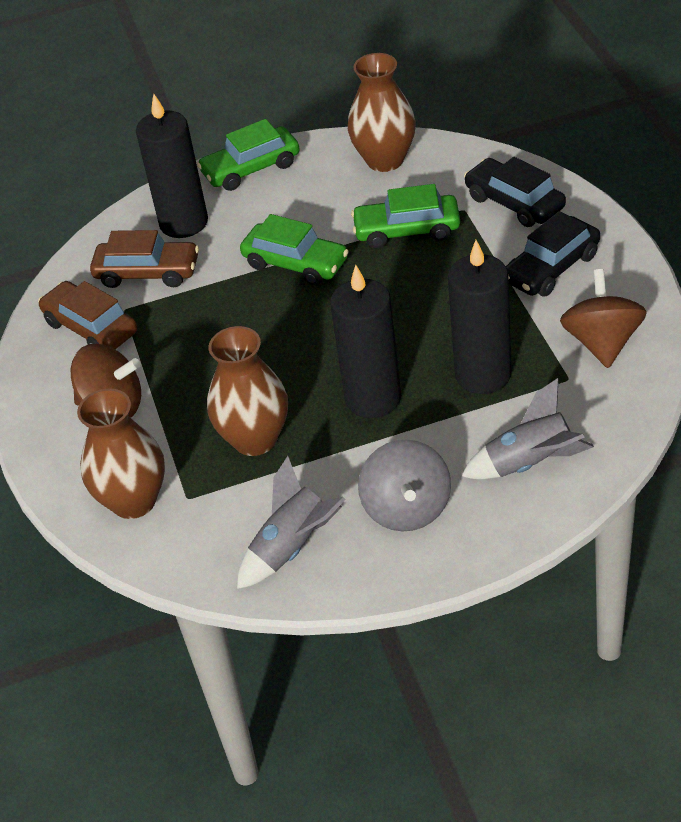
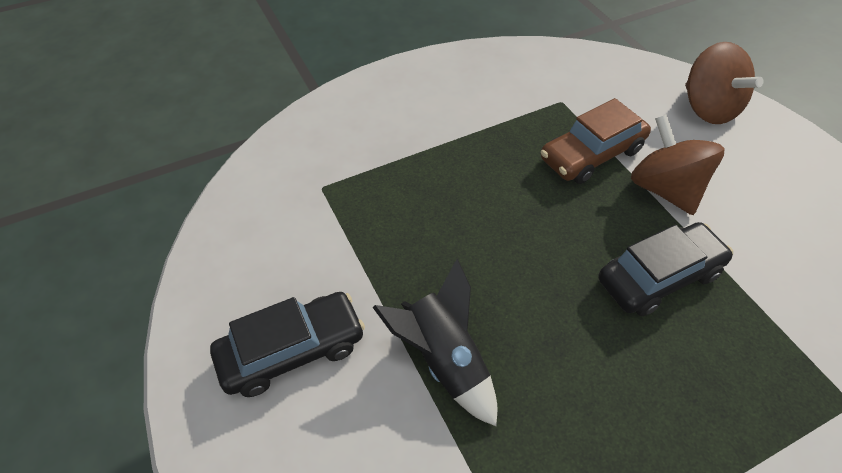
black candle: [136,94,208,238] [330,265,401,418] [448,240,512,394] = 3 -> none = 0
black rocket: none = 0 -> [373,259,497,426] = 1
brown car: [38,281,137,349] [90,230,199,288] = 2 -> [541,98,651,184] = 1
brown vase: [77,389,165,519] [207,326,288,456] [348,53,416,172] = 3 -> none = 0
green car: [197,119,300,191] [240,214,349,285] [351,184,460,248] = 3 -> none = 0
grey rocket: [237,456,346,589] [462,378,594,479] = 2 -> none = 0
grey spinning top: [358,439,451,532] = 1 -> none = 0

